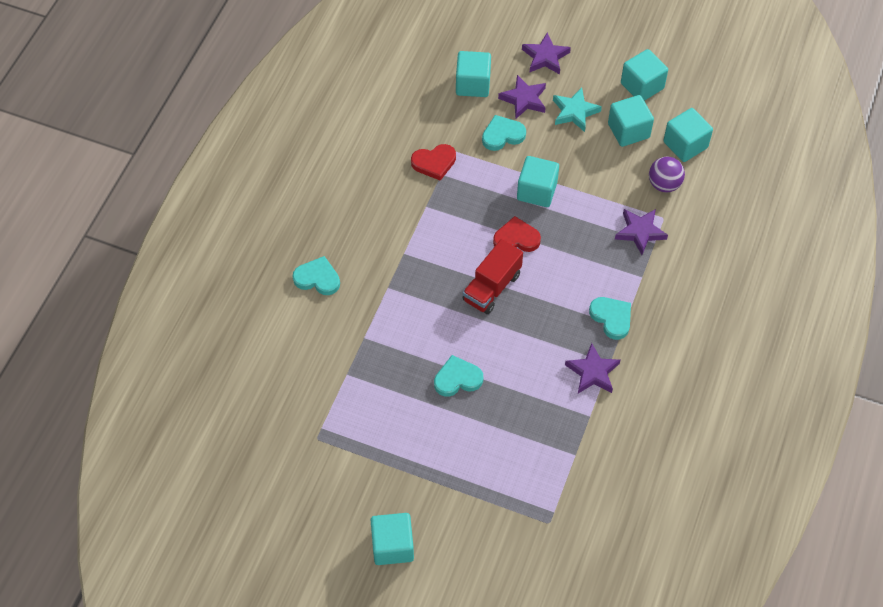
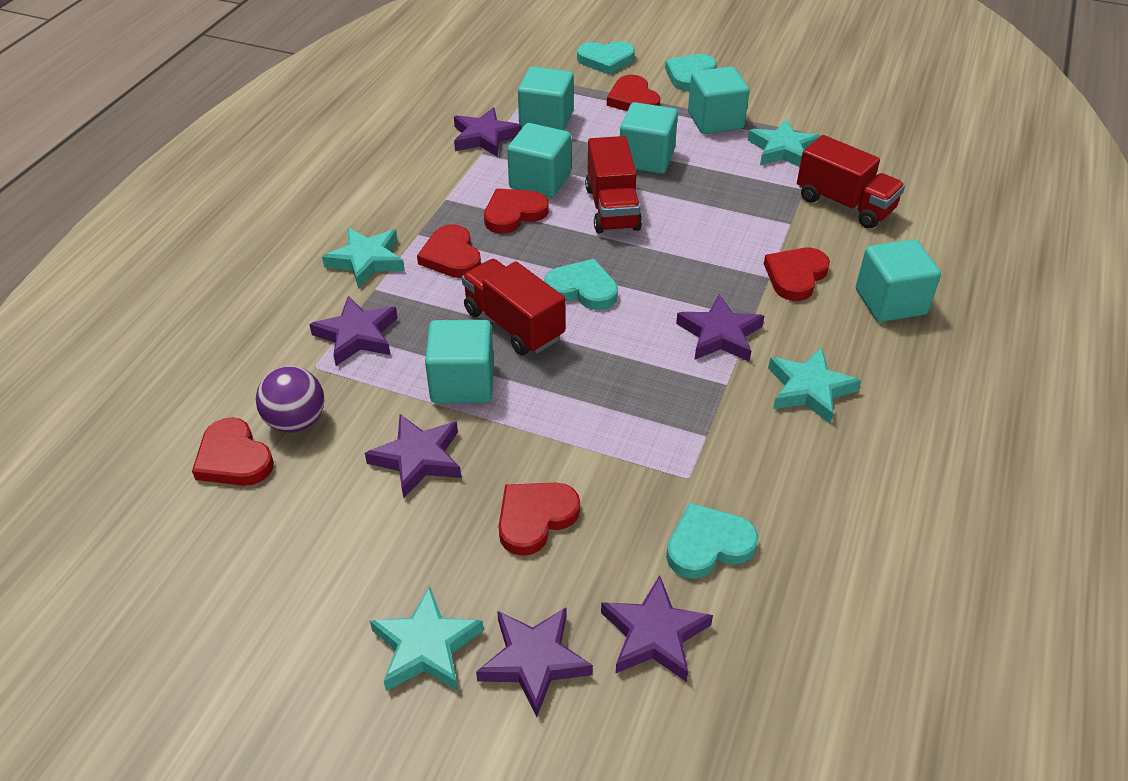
purple star: [498,75,546,119] [522,33,571,74] [565,343,621,393] [615,209,668,255] = 4 -> [309,296,398,366] [365,414,461,498] [454,107,521,157] [476,608,593,717] [601,575,713,682] [676,294,764,362] = 6
red heart: [411,144,456,181] [493,216,541,252] = 2 -> [192,417,274,486] [417,224,481,278] [484,188,549,234] [499,483,580,556] [607,75,660,111] [764,248,830,301] = 6
red truck: [463,239,523,314] = 1 -> [462,259,565,355] [585,136,642,233] [797,135,905,229] = 3
turquoise star: [553,87,602,132] = 1 -> [322,228,405,289] [370,586,484,691] [748,119,820,167] [768,347,861,424] = 4

